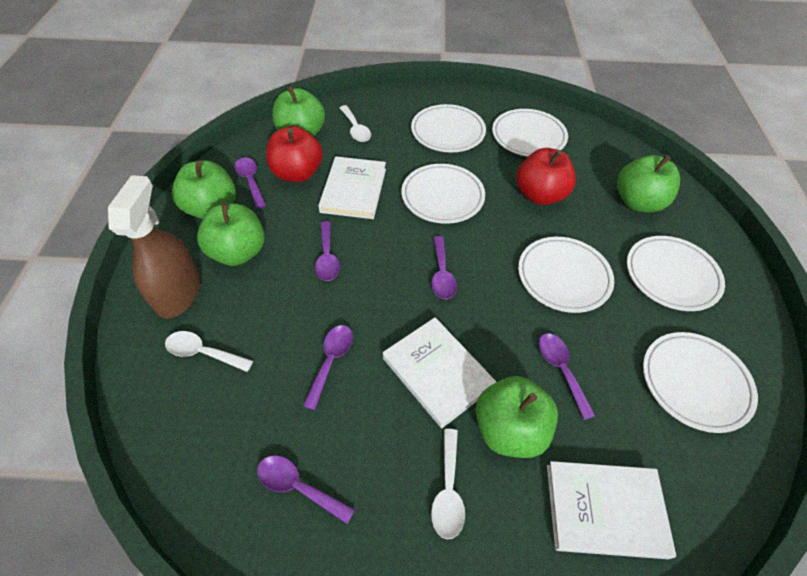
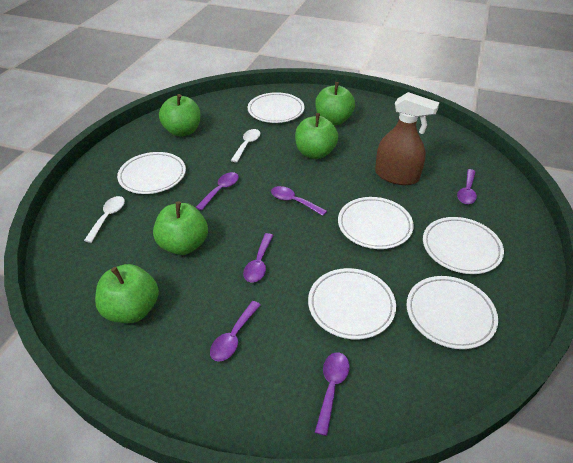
red apple: [266,126,323,182] [516,148,576,205] = 2 -> none = 0
white book: [318,156,386,219] [383,317,496,428] [547,461,676,559] = 3 -> none = 0
white spoon: [165,331,253,372] [340,105,371,142] [431,429,465,539] = 3 -> [84,196,125,243] [231,129,260,163] = 2

